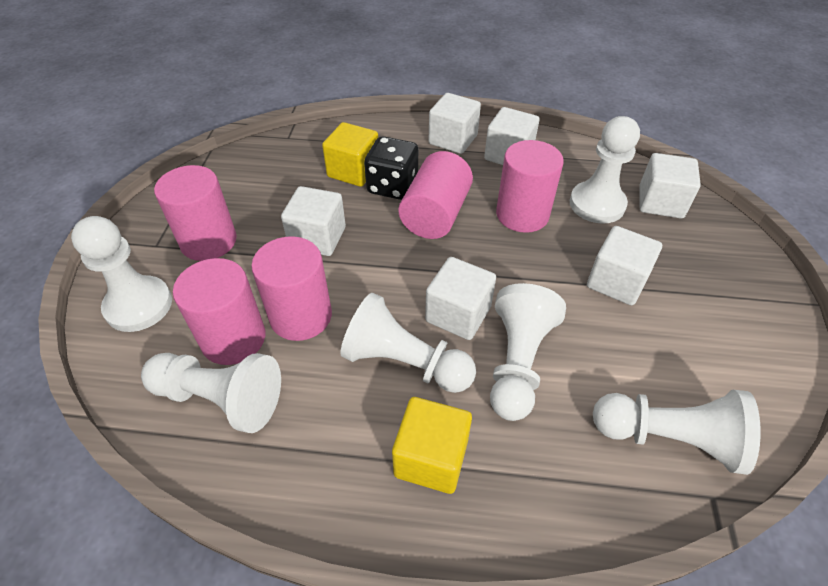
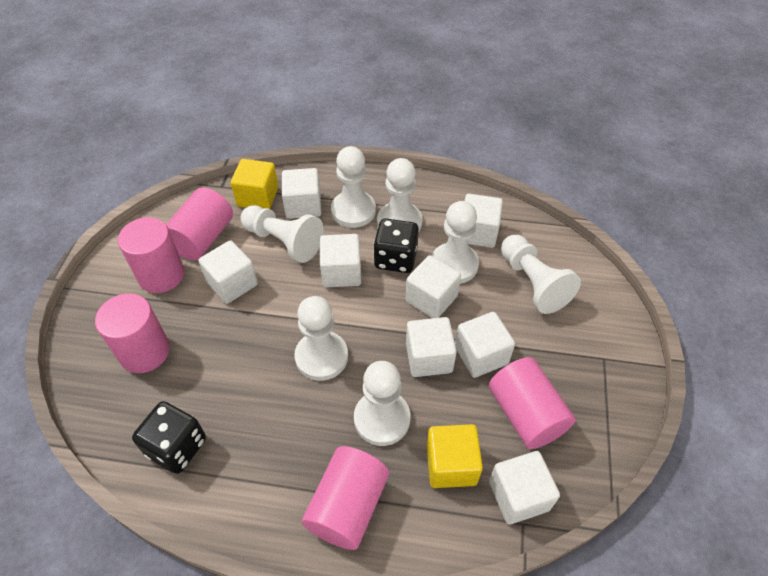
black dice: [364,136,418,200] = 1 -> [132,401,206,474] [373,218,419,273] = 2
white cube: [281,186,346,256] [425,257,496,340] [428,93,481,154] [484,107,540,165] [587,226,662,305] [639,153,701,218] = 6 -> [199,240,258,304] [282,168,322,219] [320,234,361,288] [406,255,461,318] [406,317,457,377] [455,312,515,378] [465,194,503,248] [489,451,560,524] = 8
white pawn: [71,216,172,332] [141,353,281,433] [340,293,476,393] [490,283,566,421] [570,116,640,224] [593,390,761,475] = 6 -> [240,205,324,263] [294,296,348,381] [331,146,376,228] [354,361,411,446] [377,158,422,231] [432,201,479,284] [501,235,581,314] = 7

